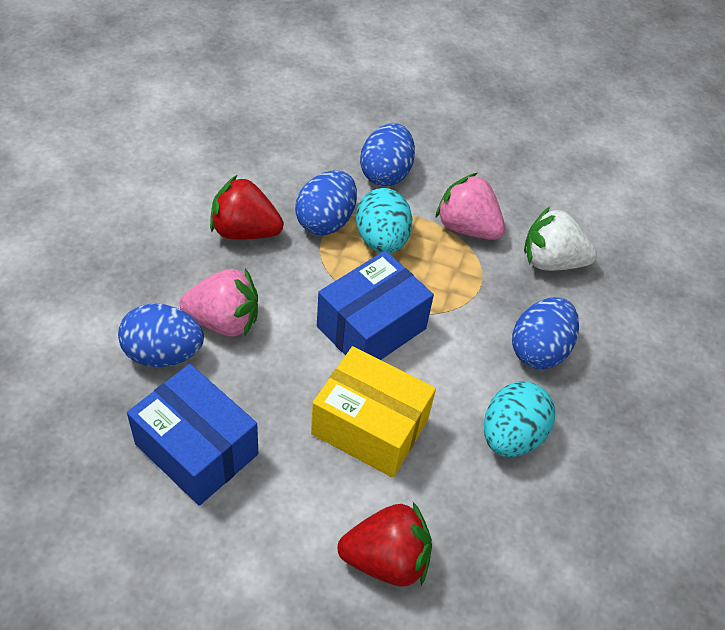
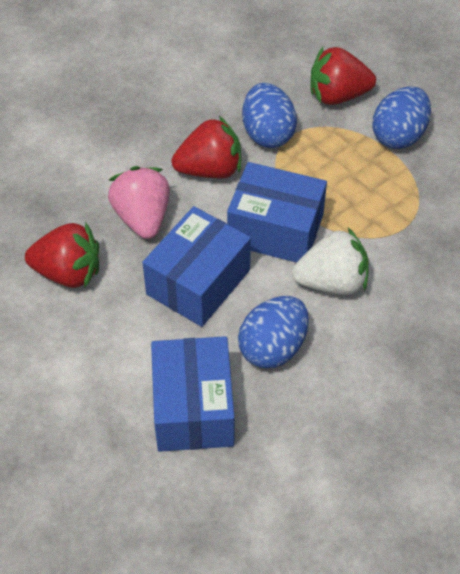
blue box: [127,364,258,506] [317,251,434,360] = 2 -> [143,206,251,327] [151,336,235,452] [227,162,327,263] = 3
blue egg: [118,303,204,367] [295,170,357,235] [360,123,415,186] [512,297,579,369] = 4 -> [238,296,309,368] [242,83,297,148] [372,86,431,149] = 3
pink strawberry: [180,268,258,337] [436,173,505,240] = 2 -> [108,166,170,239] = 1
red strawberry: [210,175,284,240] [338,502,432,587] = 2 -> [25,222,99,288] [172,116,241,178] [310,47,376,105] = 3
turquoise egg: [356,188,413,254] [484,381,555,457] = 2 -> none = 0
yellow box: [311,346,436,478] = 1 -> none = 0

